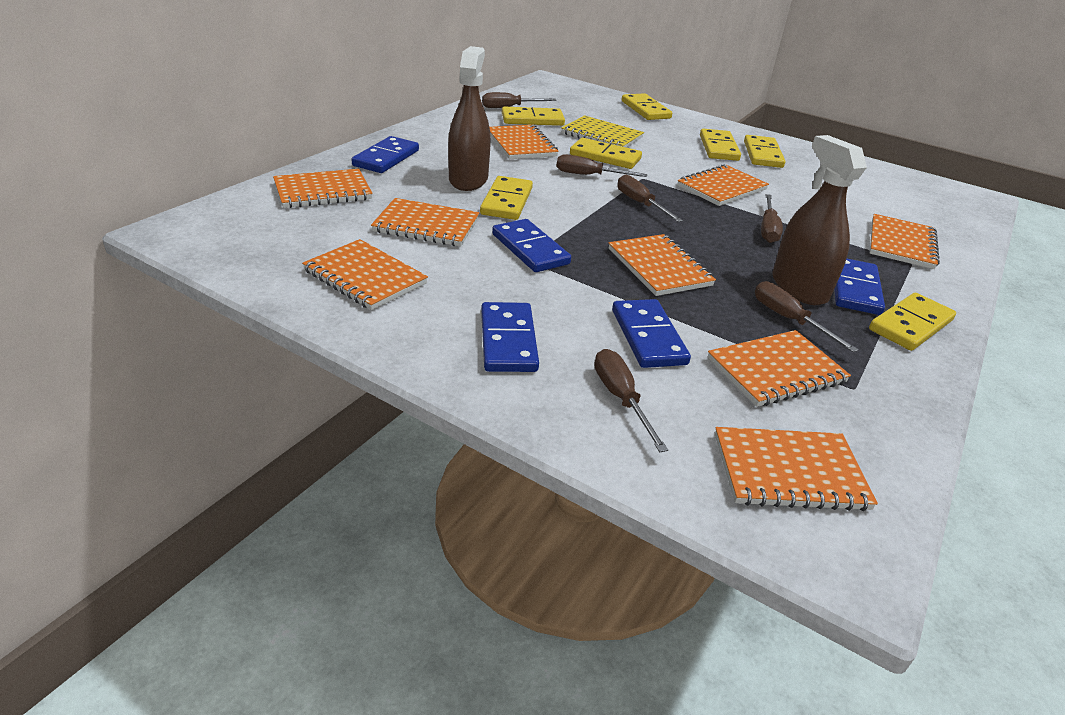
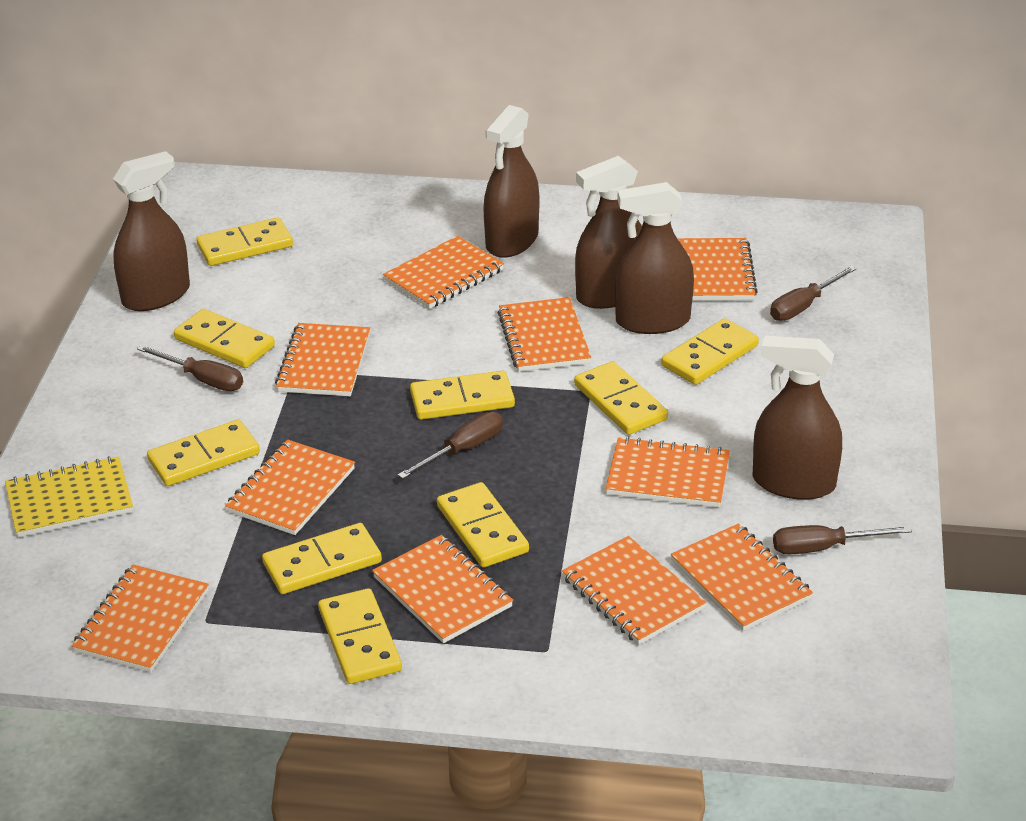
blue domino: [352,136,419,173] [481,302,539,372] [492,219,571,272] [612,299,691,368] [834,259,885,315] = 5 -> none = 0
brown screwdriver: [482,92,556,108] [557,154,647,177] [595,349,668,452] [618,175,683,222] [755,281,859,353] [761,194,783,243] = 6 -> [137,345,243,391] [398,412,503,479] [770,266,857,321] [773,525,912,555] = 4
brown spray bottle: [448,46,491,191] [772,135,867,305] = 2 -> [113,151,190,311] [483,105,539,258] [575,156,642,309] [615,182,694,334] [753,336,842,500] = 5
orange notebook: [273,169,373,208] [302,239,428,310] [371,198,480,247] [489,125,559,159] [609,234,716,296] [677,164,769,206] [707,330,851,407] [715,427,878,511] [870,214,940,269] = 9 -> [72,565,209,672] [225,439,355,535] [275,323,370,396] [372,535,513,643] [383,236,504,309] [498,297,591,372] [562,536,706,645] [606,437,730,508] [671,523,813,631] [678,238,758,300] = 10
yellow domino: [480,176,533,220] [502,107,565,126] [570,138,642,169] [622,93,672,120] [700,129,741,161] [744,135,785,168] [869,293,956,351] = 7 -> [147,419,260,486] [174,309,275,368] [196,217,293,266] [262,523,382,594] [318,588,402,684] [410,371,515,420] [437,482,529,568] [574,361,668,435] [661,318,759,385] = 9

